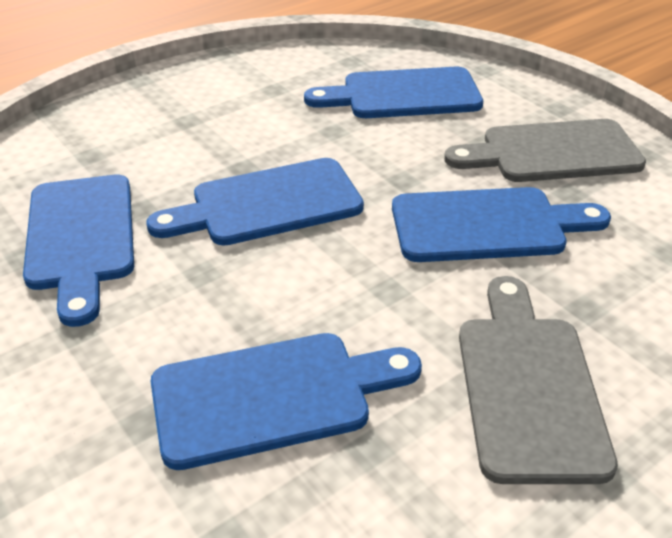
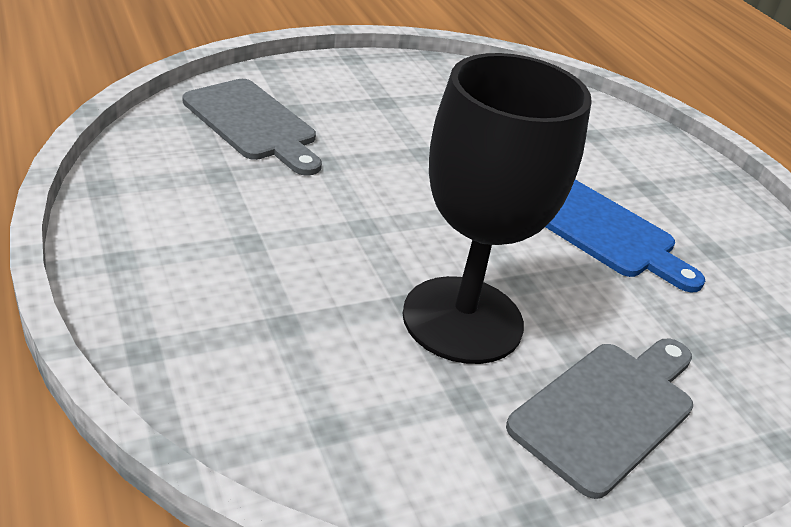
black goblet: none = 0 -> [402,53,592,364] = 1
blue cutting board: [23,175,134,327] [146,158,364,245] [150,333,422,470] [304,67,483,118] [392,187,611,262] = 5 -> [545,180,705,292] = 1

